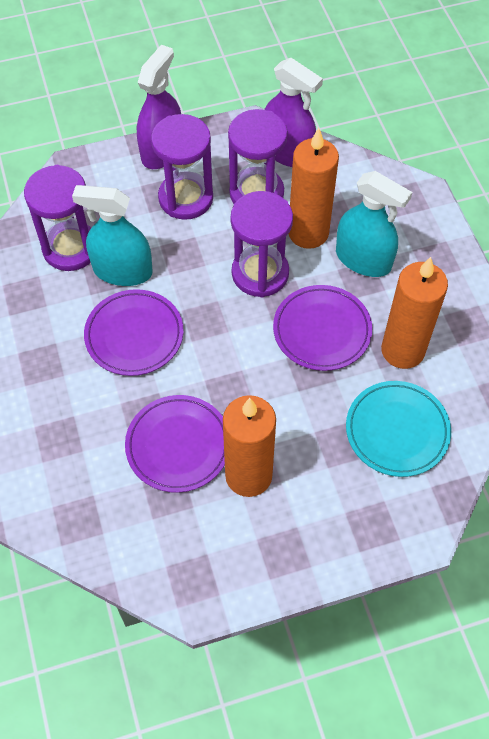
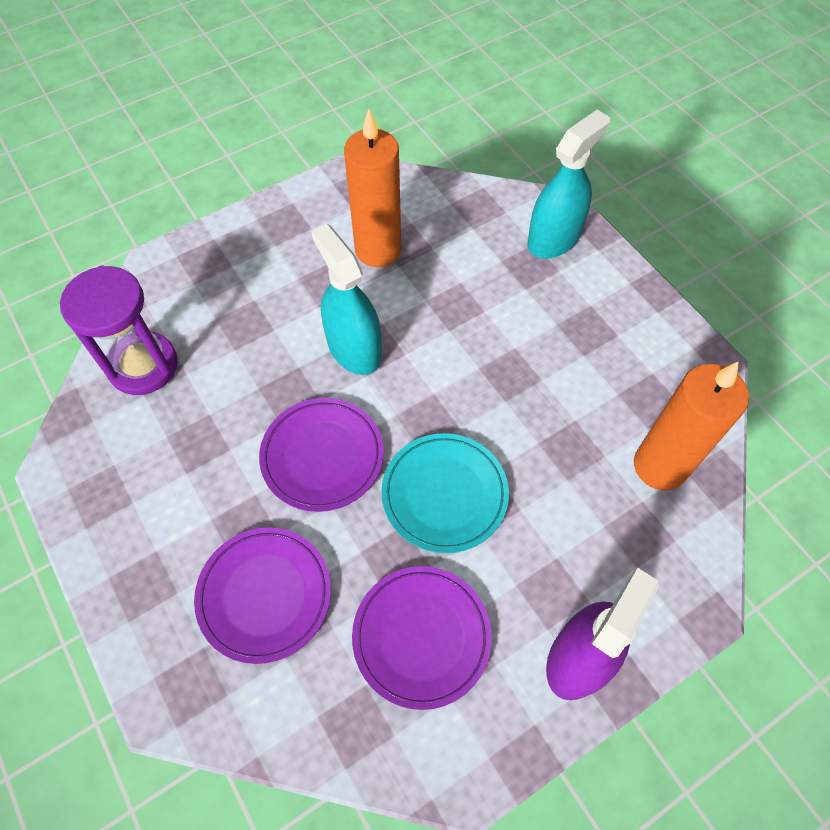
orange candle: [223,395,276,497] [289,128,339,249] [381,257,448,369] = 3 -> [344,109,401,267] [634,361,749,490] = 2
purple hourglass: [24,165,91,271] [151,114,213,220] [228,109,288,204] [230,191,293,297] = 4 -> [60,266,178,395] = 1
purple spray bottle: [137,45,181,169] [264,58,323,167] = 2 -> [546,568,659,700] = 1

